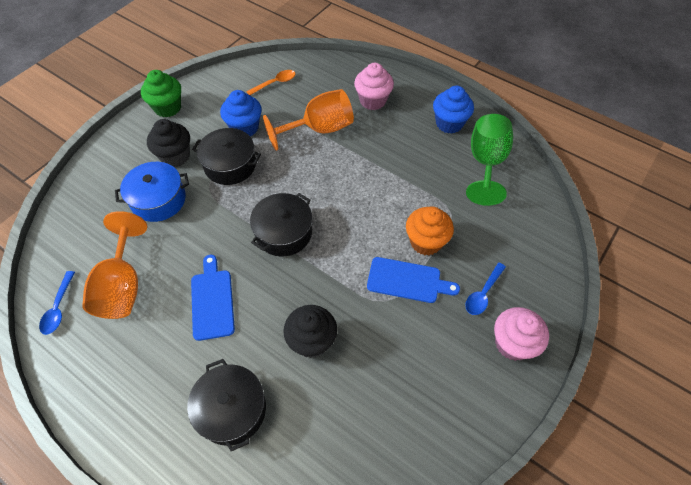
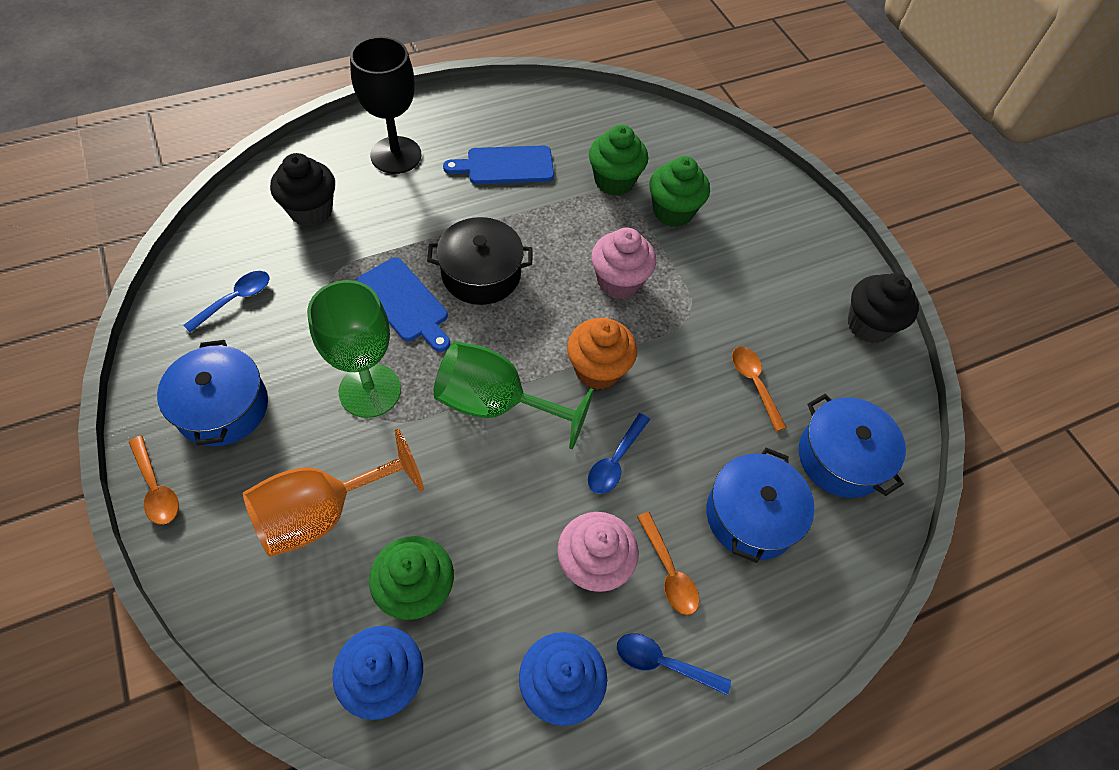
black goblet: none = 0 -> [350,36,421,174] = 1
black pot: [187,359,266,451] [192,128,261,185] [250,193,312,257] = 3 -> [427,217,533,305] = 1
blue pot: [115,162,189,222] = 1 -> [157,340,268,446] [706,448,815,563] [799,394,906,498] = 3
blue spoon: [39,271,75,335] [465,263,506,315] = 2 -> [183,271,269,332] [588,413,650,494] [617,633,731,695] = 3
green cupcake: [141,70,181,117] = 1 -> [369,536,454,620] [589,125,648,196] [649,156,710,227] = 3
green goblet: [466,114,513,206] = 1 -> [307,280,401,418] [433,341,594,449] = 2
orange goblet: [82,211,147,319] [263,89,354,151] = 2 -> [243,429,424,557] = 1
orange spoon: [246,70,296,95] = 1 -> [129,436,179,525] [637,512,699,615] [732,347,787,431] = 3

